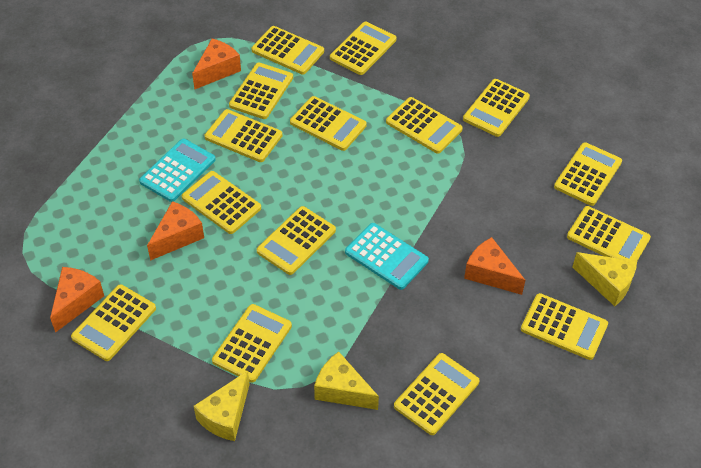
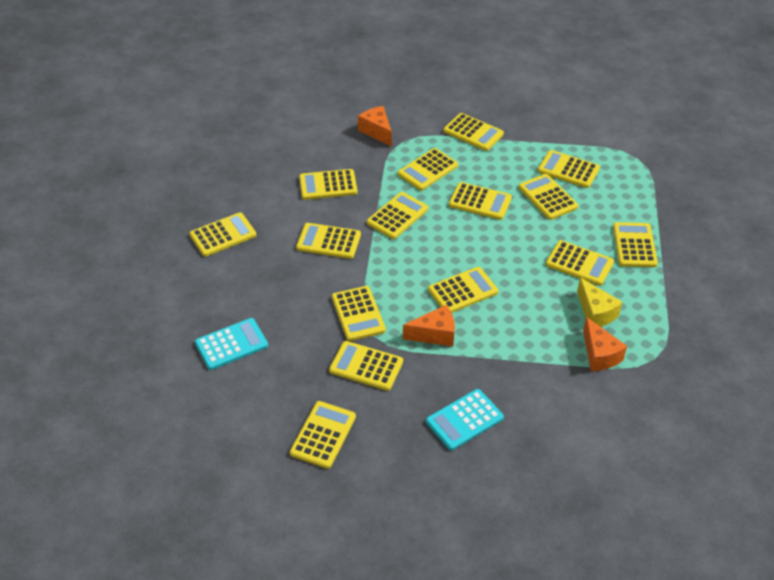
orange cheese: [50,267,104,333] [147,201,204,261] [192,39,241,90] [464,237,525,295] = 4 -> [358,106,392,147] [403,305,455,346] [583,317,627,371] = 3
yellow cheese: [194,371,250,441] [314,352,379,410] [573,252,637,306] = 3 -> [577,278,622,327] = 1

